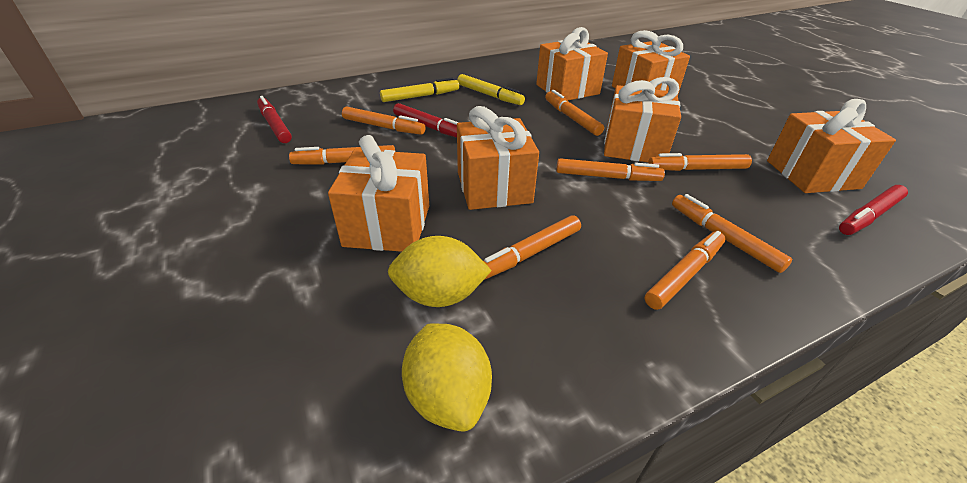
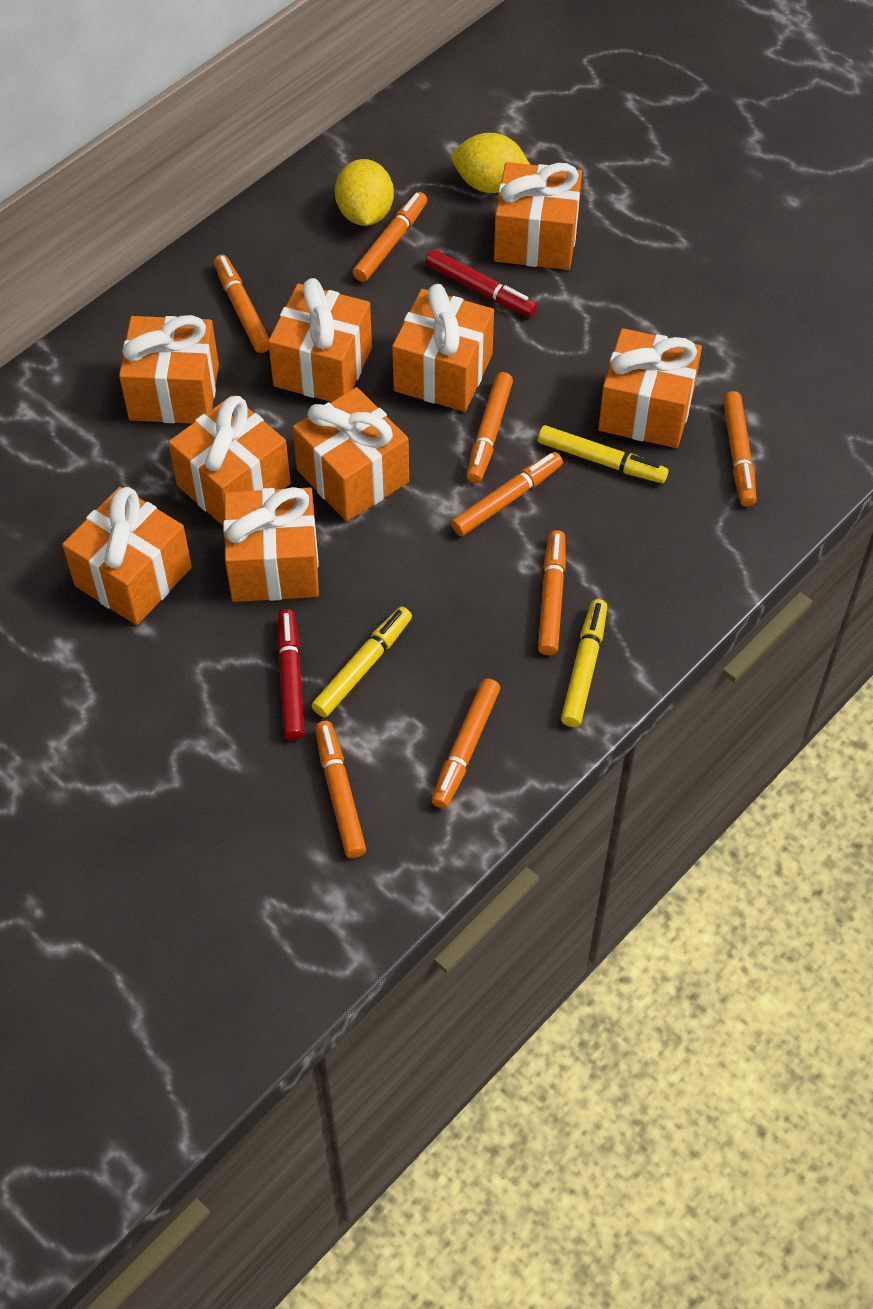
orange gift: [328,135,429,252] [457,106,539,210] [536,27,608,100] [604,77,681,162] [612,30,690,94] [767,99,896,193] = 6 -> [62,487,192,625] [119,315,219,424] [168,396,291,525] [223,487,319,602] [268,278,372,402] [293,387,409,521] [392,284,494,412] [494,162,582,270] [598,328,702,448] = 9
red marker: [257,96,292,143] [393,103,459,138] [839,185,908,235] = 3 -> [277,609,305,741] [425,249,537,317] = 2
yellow marker: [380,77,459,102] [457,74,525,105] = 2 -> [312,606,412,717] [538,425,668,483] [561,599,607,727] = 3

